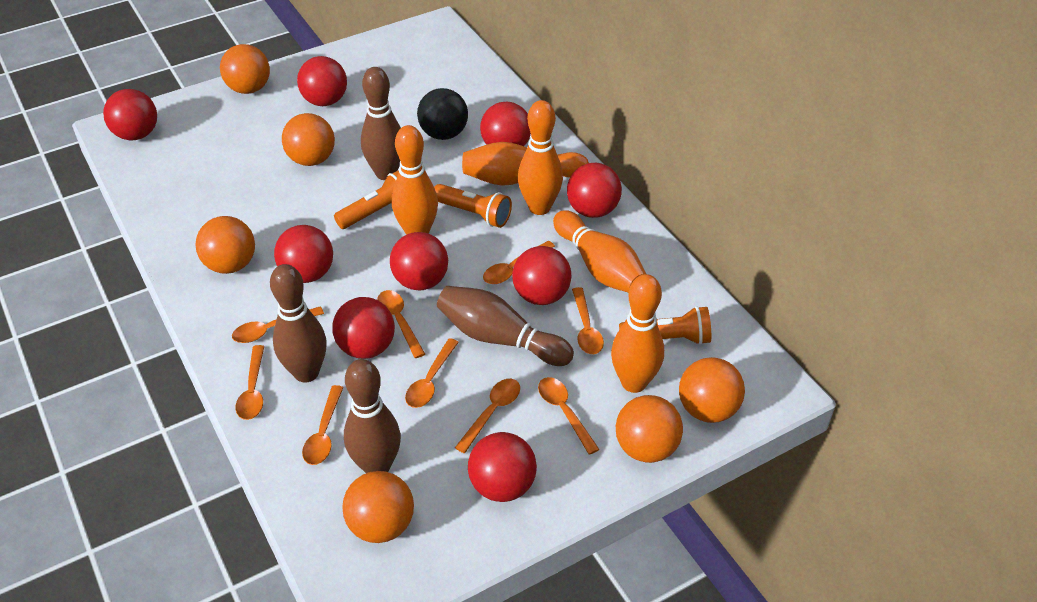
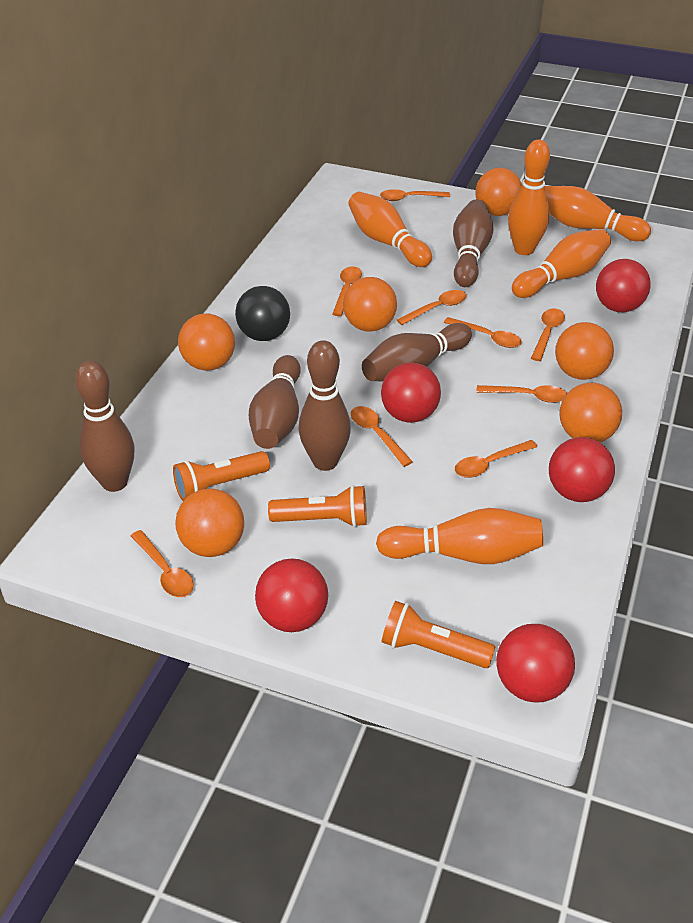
brown bowling pin: [270,264,327,383] [344,359,401,473] [361,67,401,180] [437,286,574,366] = 4 -> [75,361,134,492] [249,355,301,449] [299,340,351,471] [362,323,472,382] [453,199,494,287] = 5
red ball: [103,89,157,140] [274,225,333,283] [297,56,347,106] [332,297,395,359] [390,232,448,291] [468,432,537,502] [480,102,531,146] [512,246,571,305] [567,163,622,218] = 9 -> [255,558,328,632] [381,362,441,423] [496,624,575,703] [549,437,615,502] [596,259,651,312] = 5

